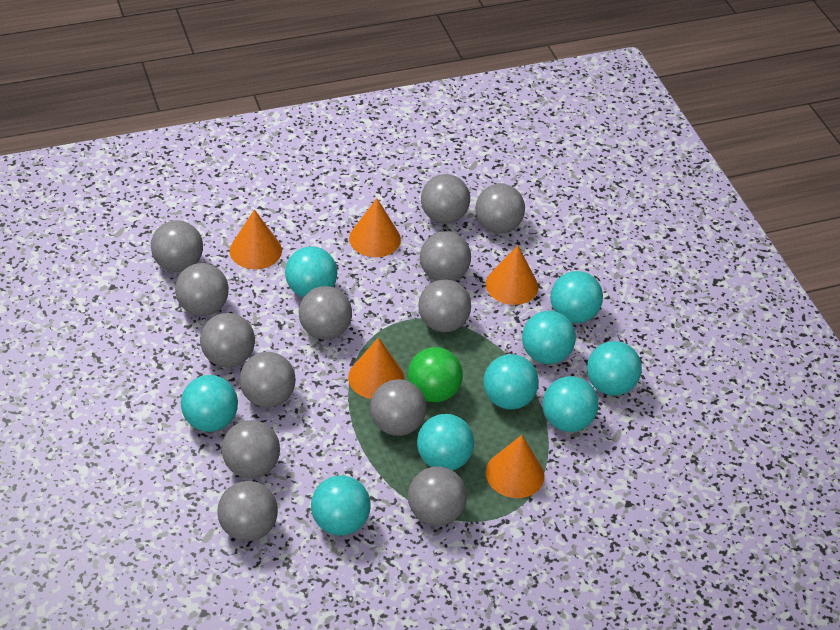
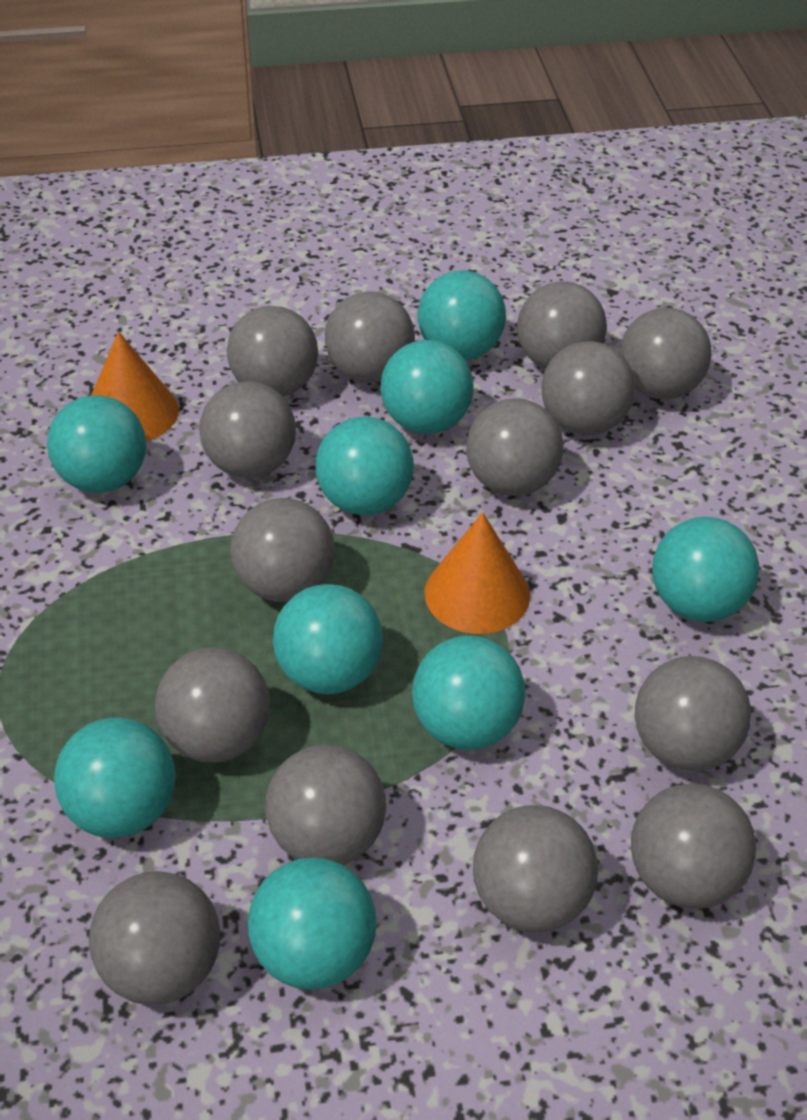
green ball: [408,347,463,402] = 1 -> none = 0
grey ball: [151,220,203,272] [175,263,229,316] [200,313,255,368] [217,481,278,541] [222,420,280,478] [240,352,296,408] [299,286,352,340] [370,379,427,436] [408,466,467,526] [418,279,471,332] [420,231,471,281] [421,174,470,224] [475,184,525,233] = 13 -> [89,871,220,1005] [155,647,270,762] [199,381,296,478] [227,306,318,396] [230,498,335,602] [265,745,386,865] [325,291,415,383] [466,398,563,496] [473,805,598,933] [517,281,607,369] [541,341,635,435] [620,308,712,400] [631,783,756,909] [635,656,751,771] = 14
orange cone: [229,210,282,269] [348,338,404,399] [349,199,401,257] [486,245,538,305] [486,435,545,498] = 5 -> [91,331,179,441] [425,512,530,634] = 2

